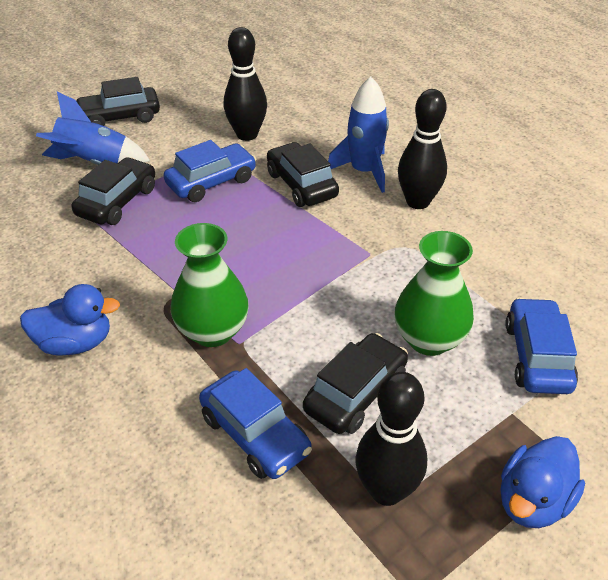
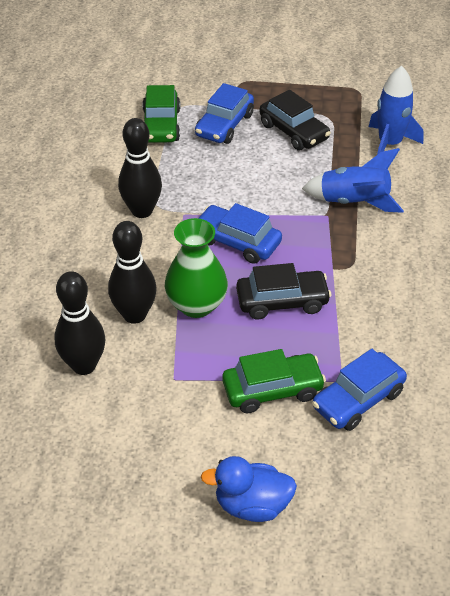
black car: [72,157,155,225] [76,77,160,126] [267,142,339,207] [303,333,408,434] = 4 -> [236,263,332,320] [259,90,331,150] = 2
blue duck: [20,284,120,355] [500,436,585,528] = 2 -> [201,456,297,522] = 1
green car: none = 0 -> [142,85,181,143] [222,349,326,413] = 2
green vase: [171,223,249,347] [395,231,474,356] = 2 -> [165,218,228,318] = 1

